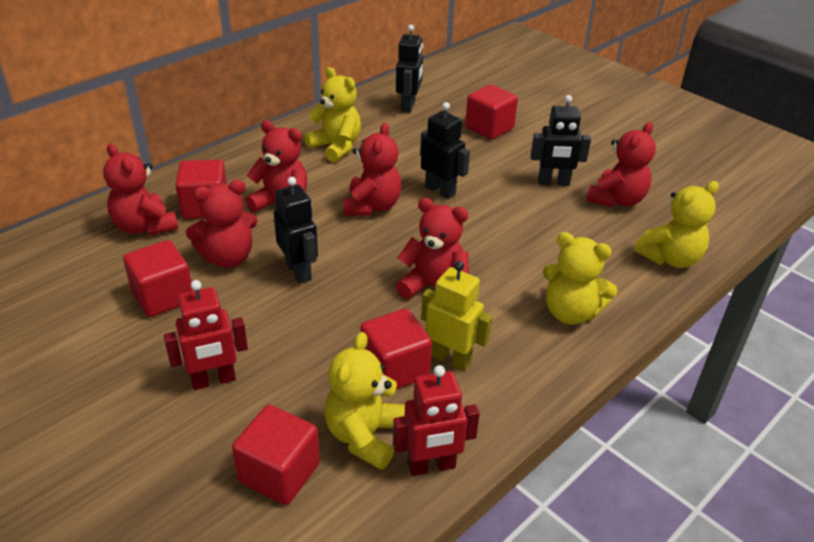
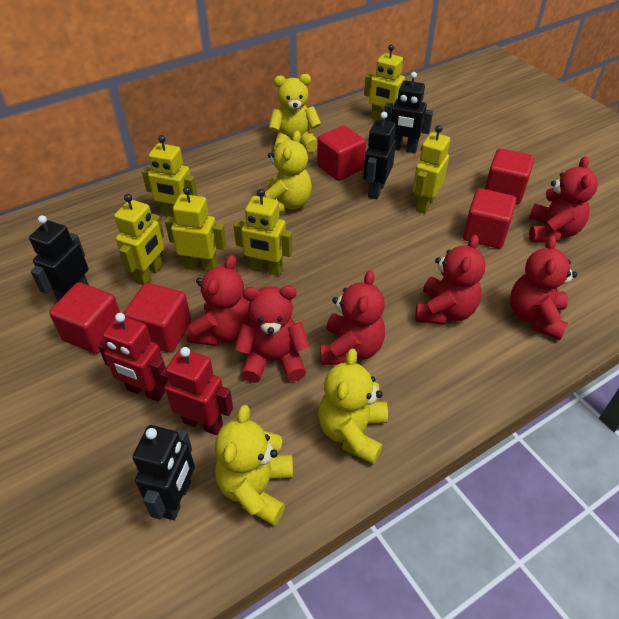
yellow robot: [421,261,492,371] = 1 -> [114,194,164,285] [142,135,198,217] [165,187,226,272] [233,189,293,276] [364,44,405,120] [413,125,450,214] = 6

